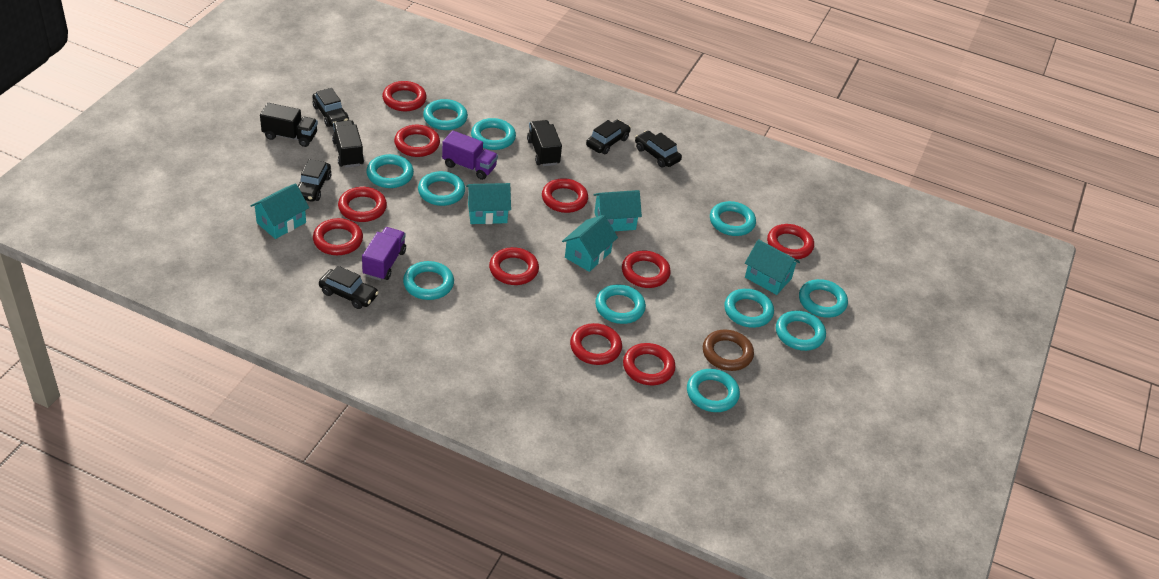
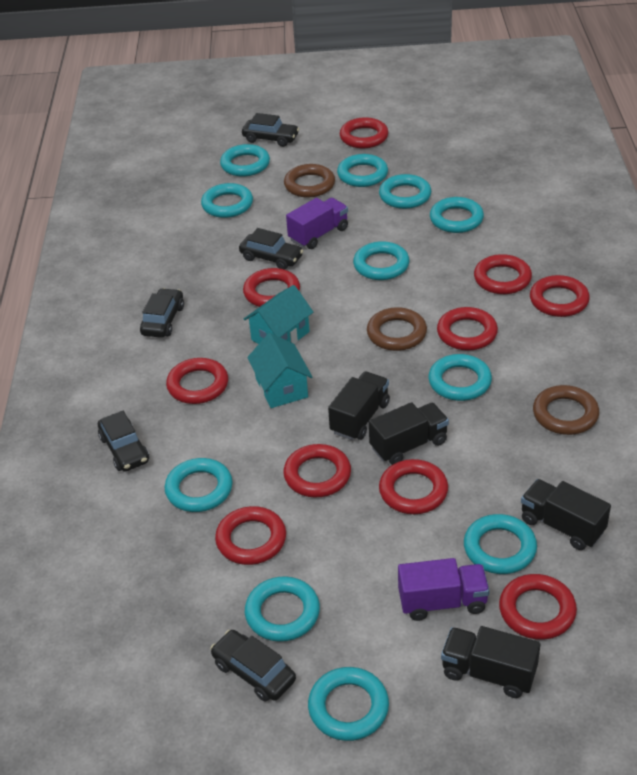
black truck: [260,103,318,147] [332,120,364,168] [527,120,562,166] = 3 -> [328,371,390,440] [369,402,449,465] [441,626,540,698] [521,479,611,550] = 4
brown ring: [703,330,754,371] = 1 -> [284,164,335,197] [367,307,427,351] [533,385,599,435] = 3
turquoise house: [250,183,309,239] [466,183,511,224] [562,215,618,272] [594,190,642,231] [745,239,800,295] = 5 -> [244,285,313,344] [247,333,312,408] = 2

